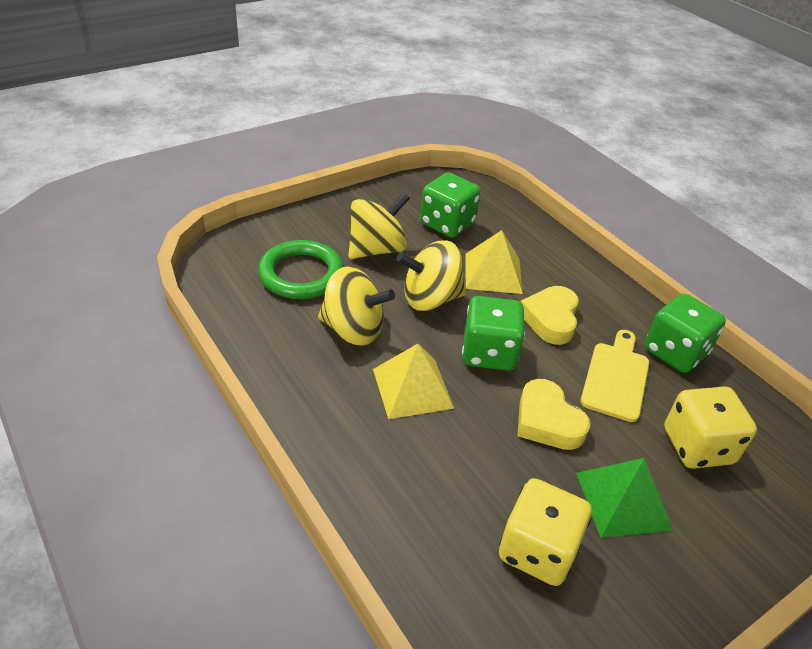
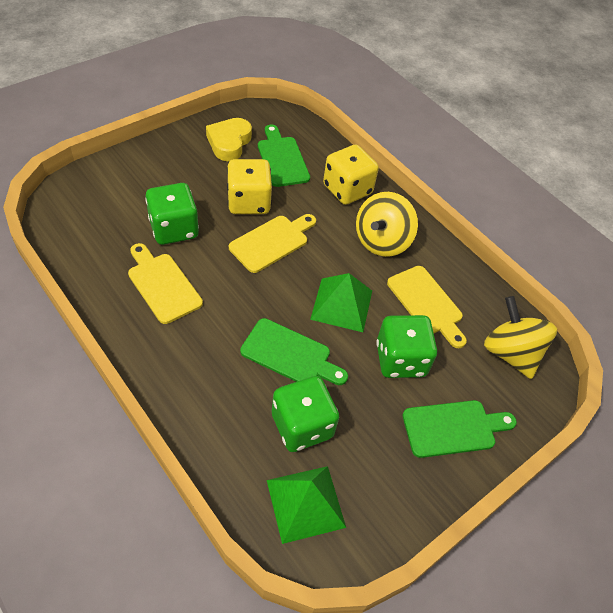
green cutting board: none = 0 -> [240,318,348,385] [258,125,310,187] [403,400,517,458] = 3
green pyramid: [576,458,673,538] = 1 -> [267,466,346,544] [310,273,372,332] = 2
green ring: [258,240,344,299] = 1 -> none = 0
yellow cutting board: [581,330,649,422] = 1 -> [128,243,203,324] [229,214,316,273] [387,266,467,348] = 3
yellow heart: [518,379,591,450] [521,286,579,345] = 2 -> [206,118,252,161] = 1
yellow pyramid: [373,344,454,419] [465,230,523,294] = 2 -> none = 0
yellow spinning top: [318,267,395,346] [348,192,410,259] [396,240,466,311] = 3 -> [356,192,418,257] [484,296,557,379] = 2

